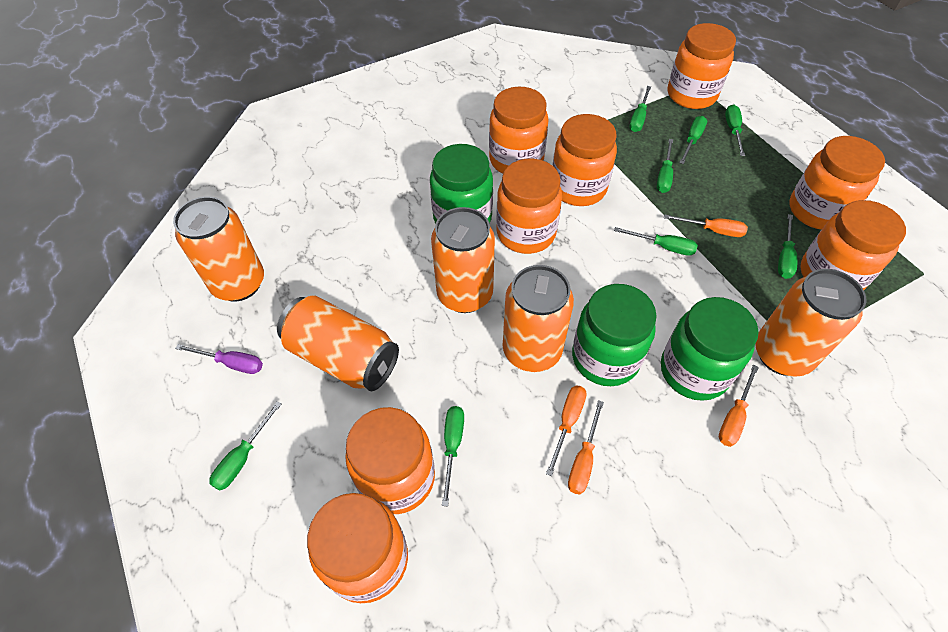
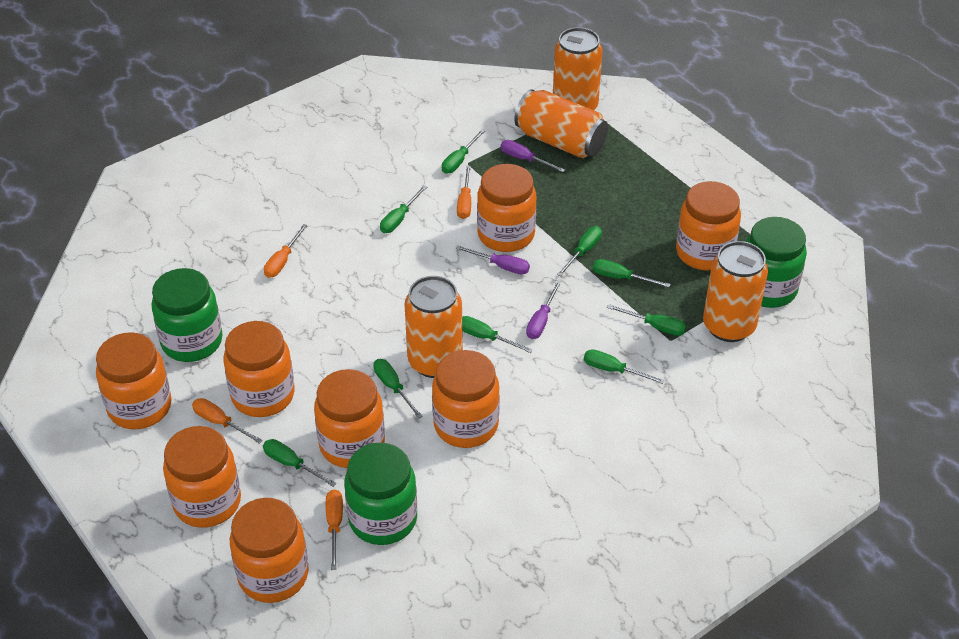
green screwdriver: [209,401,281,491] [442,406,464,506] [614,227,698,256] [629,86,651,132] [657,139,673,193] [679,116,707,164] [725,105,745,156] [778,214,797,279] = 8 -> [263,439,337,487] [373,359,423,419] [380,186,427,233] [442,129,485,174] [462,316,533,353] [557,226,602,276] [584,349,665,384] [593,259,671,287] [607,304,686,336] = 9
orange can: [173,196,264,302] [277,296,399,391] [431,207,495,313] [503,265,574,372] [755,269,866,377] = 5 -> [405,276,463,378] [514,89,608,158] [553,27,602,110] [703,241,768,342] = 4
purple screwdriver: [175,344,263,374] = 1 -> [455,245,530,275] [501,140,565,172] [526,281,562,339] = 3

